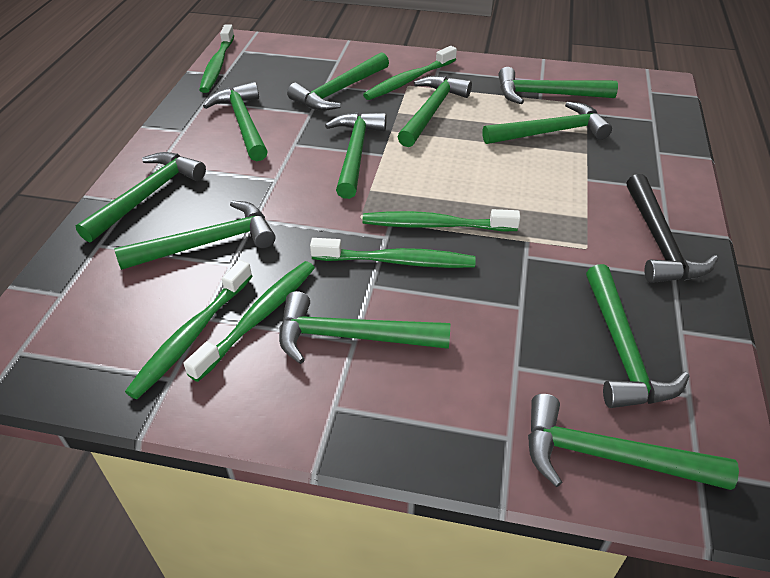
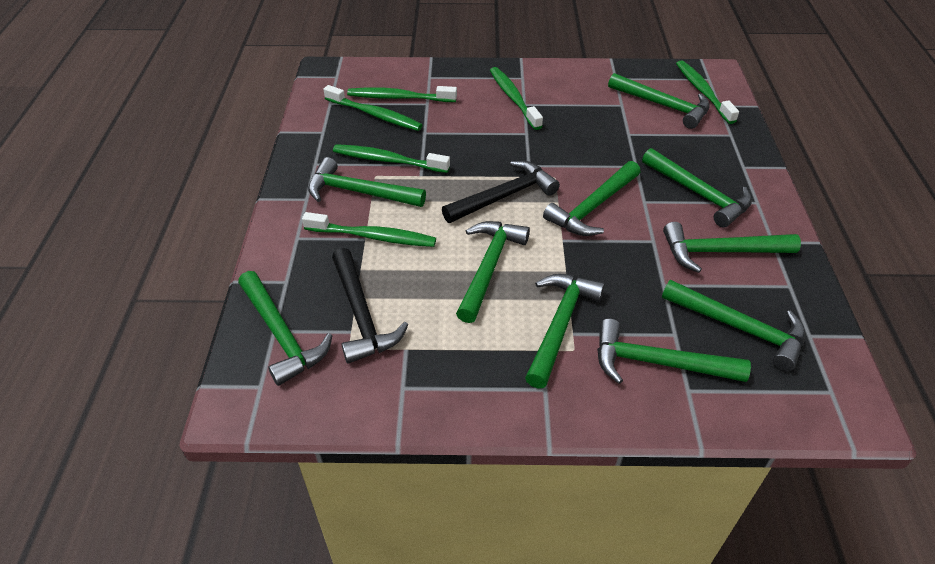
black hammer: [626,174,718,283] = 1 -> [332,248,408,364] [442,161,560,223] = 2
green hammer: [75,152,206,242] [114,201,275,270] [203,82,268,161] [279,291,450,364] [287,52,389,111] [325,112,387,199] [398,76,472,147] [482,102,612,144] [498,67,618,104] [528,394,739,490] [586,264,690,408] = 11 -> [238,271,333,386] [308,157,426,207] [456,221,530,323] [525,274,605,389] [543,161,641,236] [597,319,751,384] [608,73,710,129] [642,148,752,228] [662,280,805,371] [663,222,801,273] = 10

